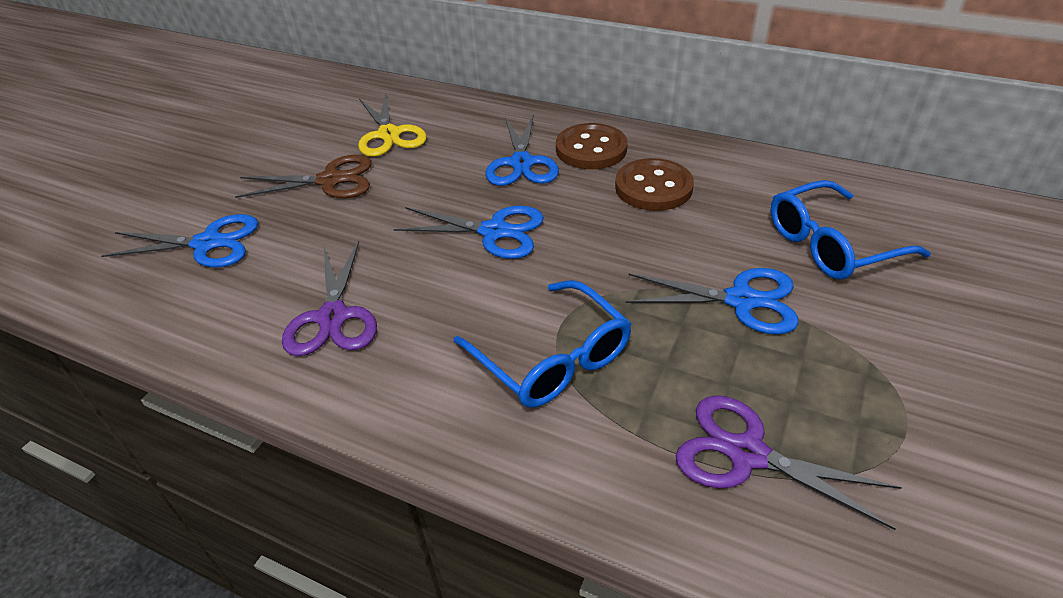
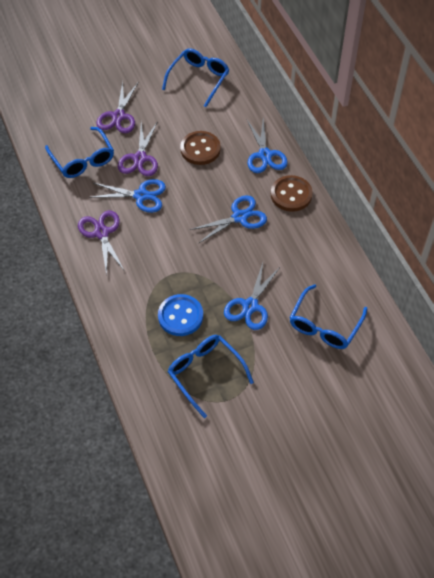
blue button: none = 0 -> [158,294,203,336] = 1
blue glasses: [453,280,631,408] [771,180,931,280] = 2 -> [45,127,114,178] [162,49,229,107] [168,335,254,418] [290,284,367,349] = 4
brown scissors: [235,155,372,198] = 1 -> none = 0
purple scissors: [282,241,377,356] [675,395,902,530] = 2 -> [78,210,124,276] [96,81,138,133] [118,121,158,176] = 3
yellow scissors: [358,92,427,157] = 1 -> none = 0

